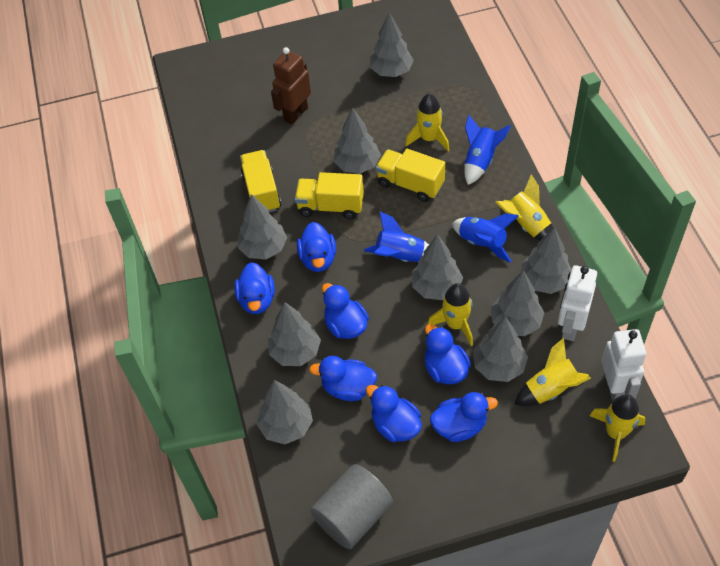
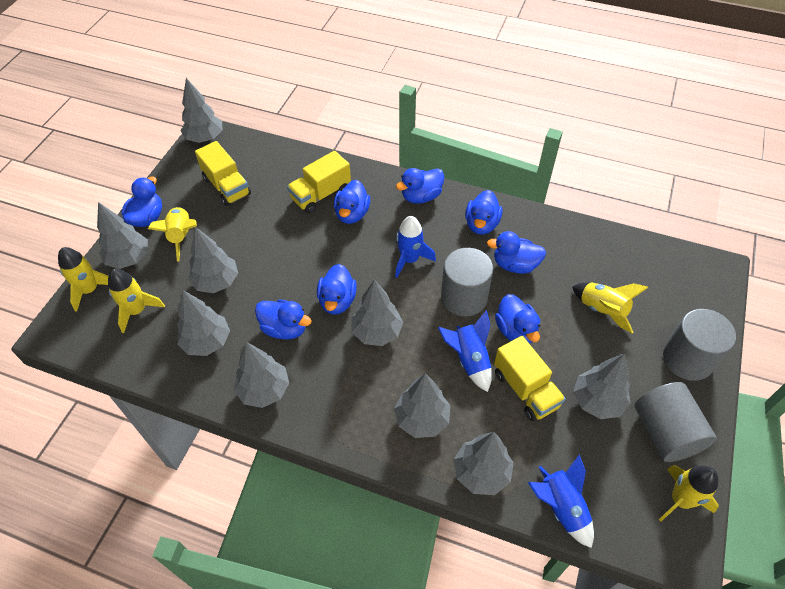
blue duck: [234,262,275,314] [297,222,336,272] [309,356,377,401] [322,283,369,339] [366,385,422,442] [425,324,471,384] [430,392,498,442] = 7 -> [122,176,162,227] [255,299,312,340] [317,264,357,315] [334,180,370,224] [396,168,444,204] [465,190,503,235] [487,231,546,274] [495,294,541,344] = 8
brown robot: [271,47,311,125] = 1 -> none = 0
grey cylinder: [310,464,393,549] = 1 -> [441,248,493,316] [635,382,717,462] [663,309,736,381] = 3
white robot: [558,265,597,341] [601,329,646,402] = 2 -> none = 0

